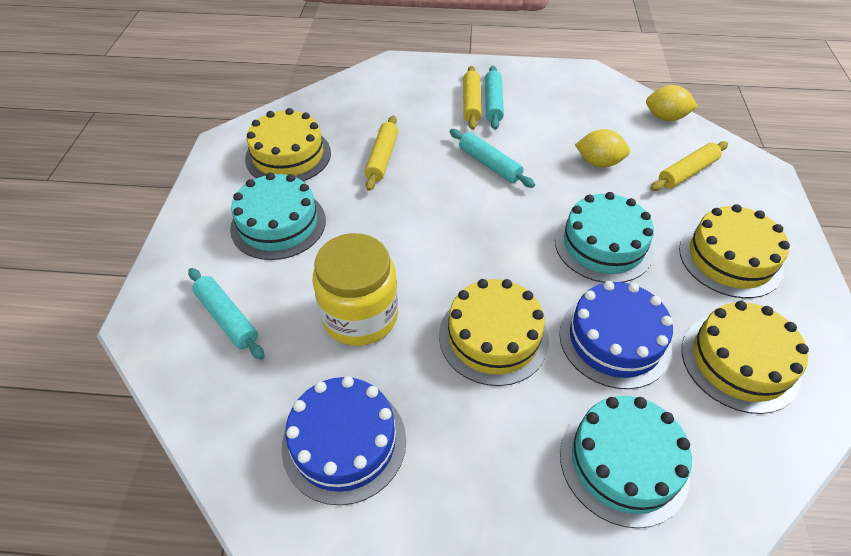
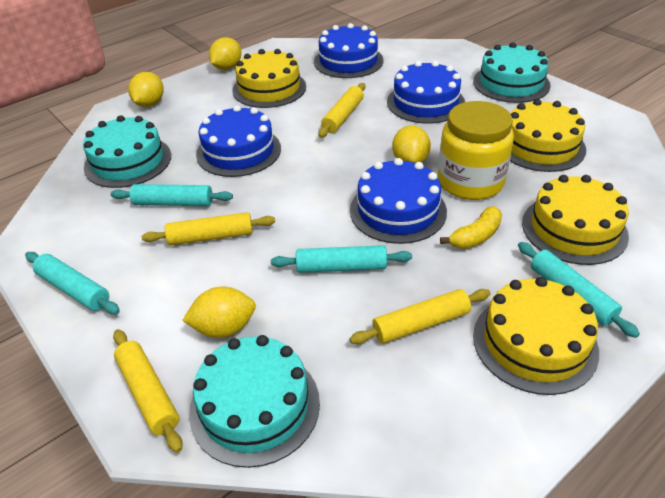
blue cake: [282,376,406,505] [559,281,673,389] = 2 -> [196,105,281,177] [314,23,383,78] [350,158,447,244] [387,61,465,124] = 4
turquoise rolling pin: [188,268,264,360] [450,129,535,188] [485,66,504,130] = 3 -> [25,252,120,314] [111,184,233,206] [271,245,412,273] [518,242,640,338] = 4
yellow banana: none = 0 -> [440,206,502,249] = 1
yellow lemon: [575,129,630,167] [646,85,698,121] = 2 -> [128,72,164,107] [182,287,256,338] [209,37,242,70] [392,125,431,163] = 4
yellow rolling pin: [364,115,398,191] [463,66,482,130] [650,141,728,191] = 3 -> [113,329,183,453] [142,212,275,245] [318,83,365,138] [349,289,491,344] = 4

